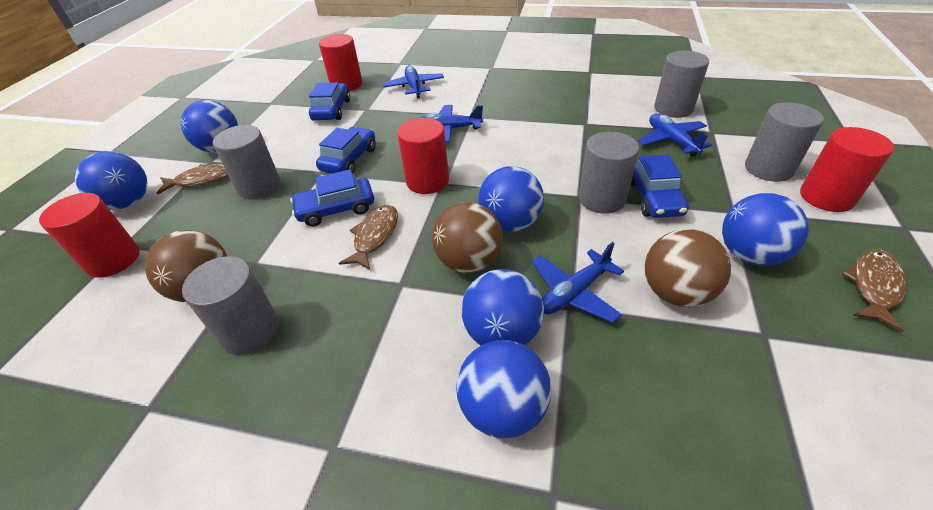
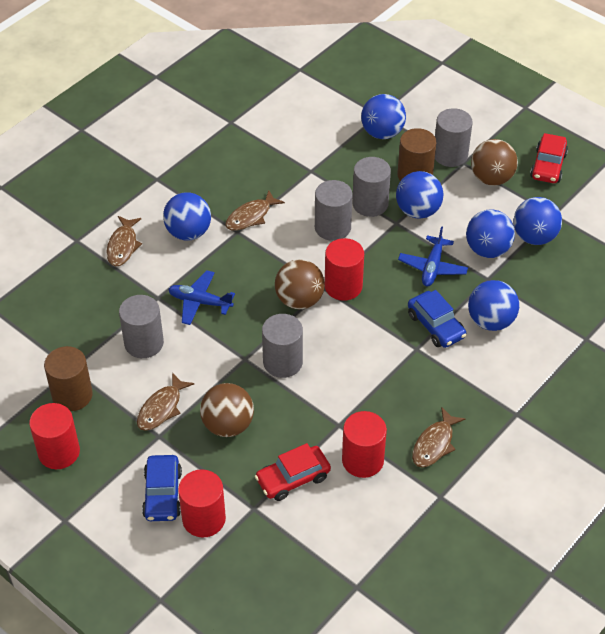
blue car: [290,169,374,227] [309,83,350,121] [316,127,376,173] [630,155,689,218] = 4 -> [142,455,182,521] [408,290,466,348] = 2
blue plane: [383,66,444,99] [420,105,483,143] [532,242,624,323] [638,114,712,157] = 4 -> [168,270,235,325] [398,226,468,287] = 2
brown cylinder: none = 0 -> [44,346,93,411] [397,128,436,181] = 2
brown fish: [157,163,228,195] [339,205,398,270] [842,249,907,332] = 3 -> [107,216,142,266] [137,372,194,431] [225,190,285,231] [412,407,465,468] = 4
red car: none = 0 -> [255,443,331,501] [530,133,568,183] = 2

